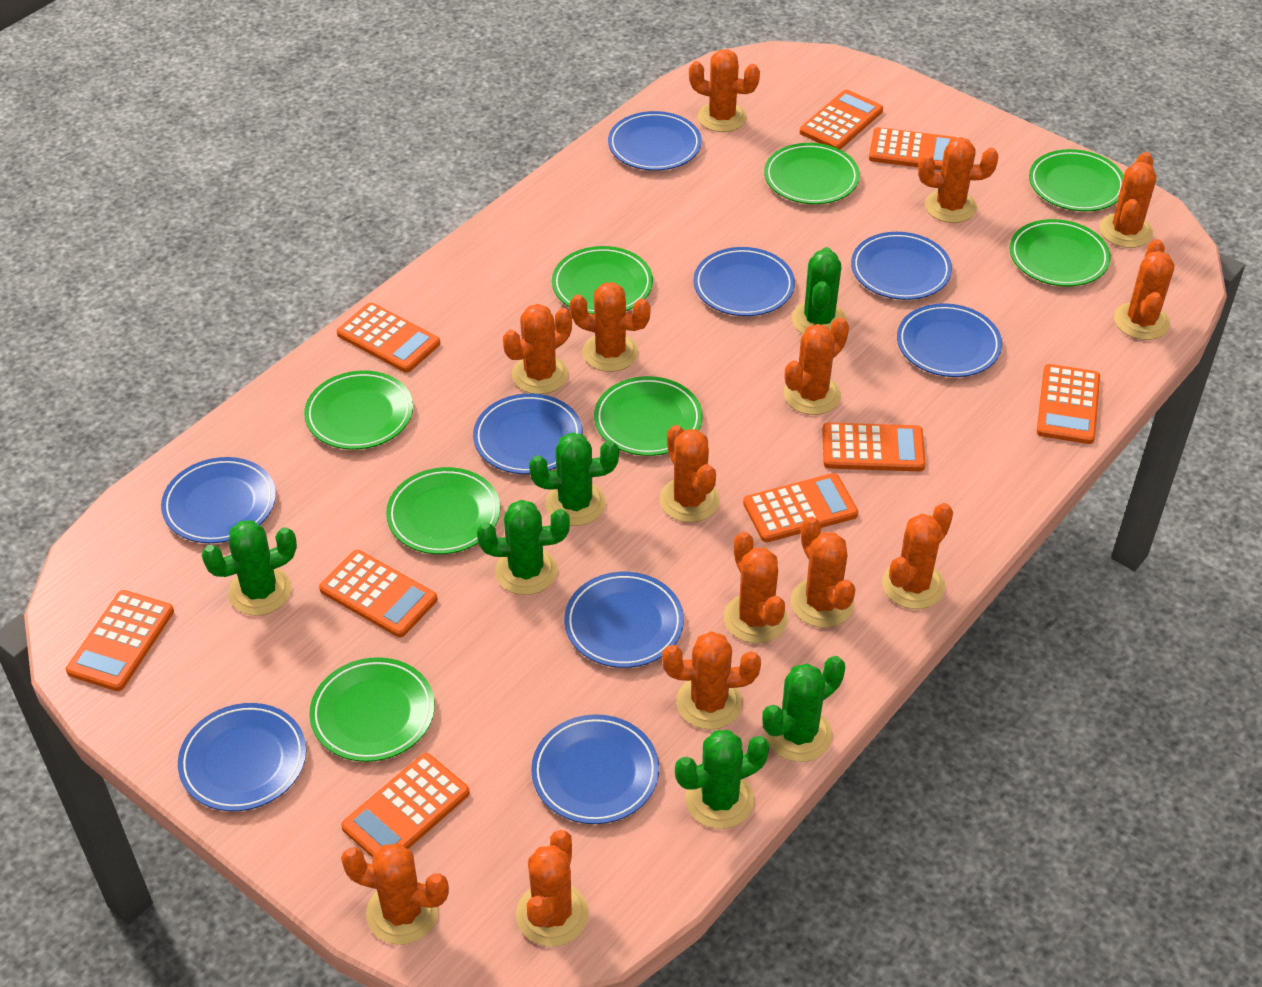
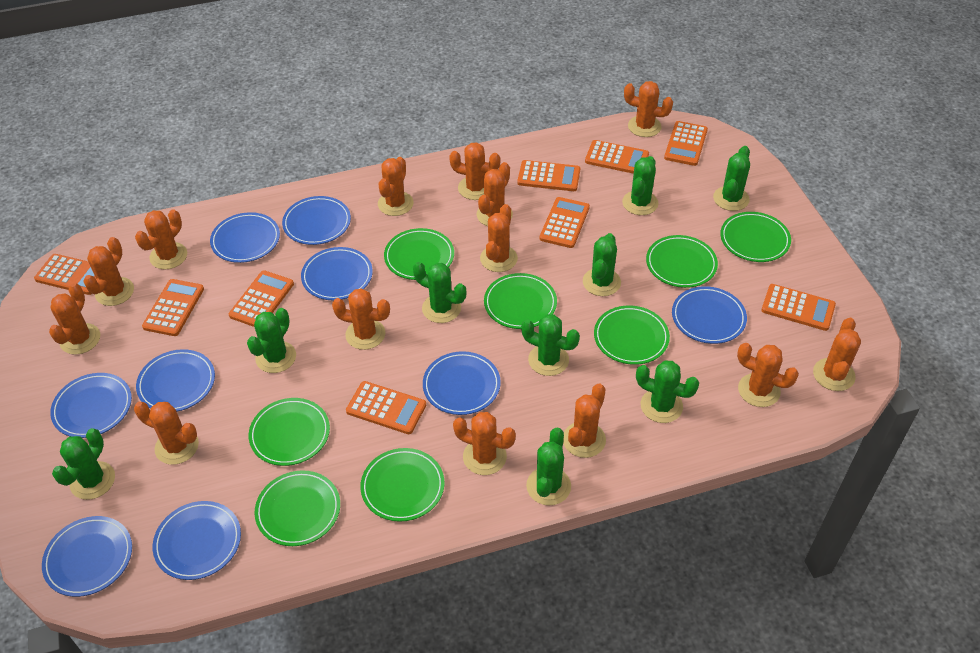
green cactus: [202,520,297,616] [477,500,570,595] [529,432,619,526] [675,730,769,829] [762,656,845,762] [792,247,847,334] = 6 -> [52,428,115,500] [247,308,296,373] [413,262,466,323] [521,314,580,376] [526,428,571,506] [583,233,621,296] [622,156,659,215] [636,360,699,423] [713,146,750,211] = 9

